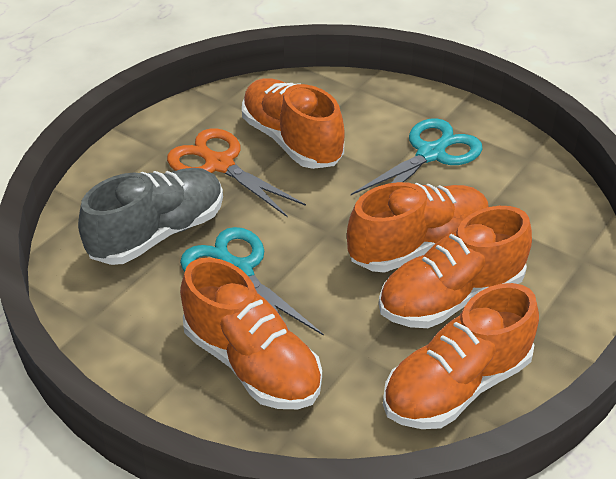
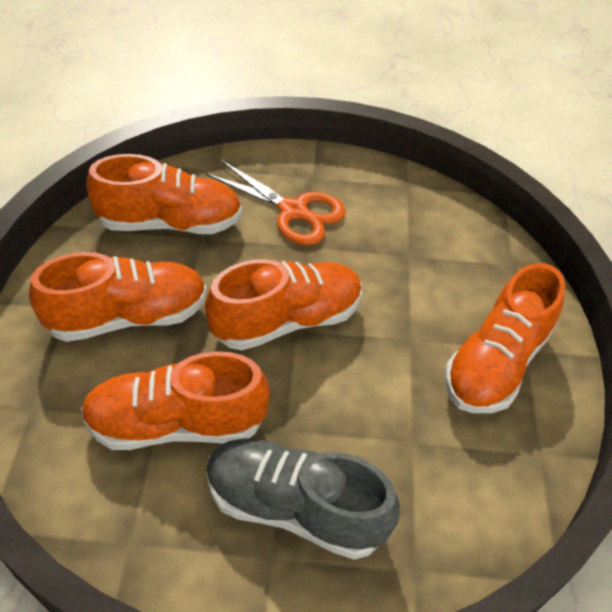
turquoise scissors: [180,227,324,336] [351,118,483,195] = 2 -> none = 0

